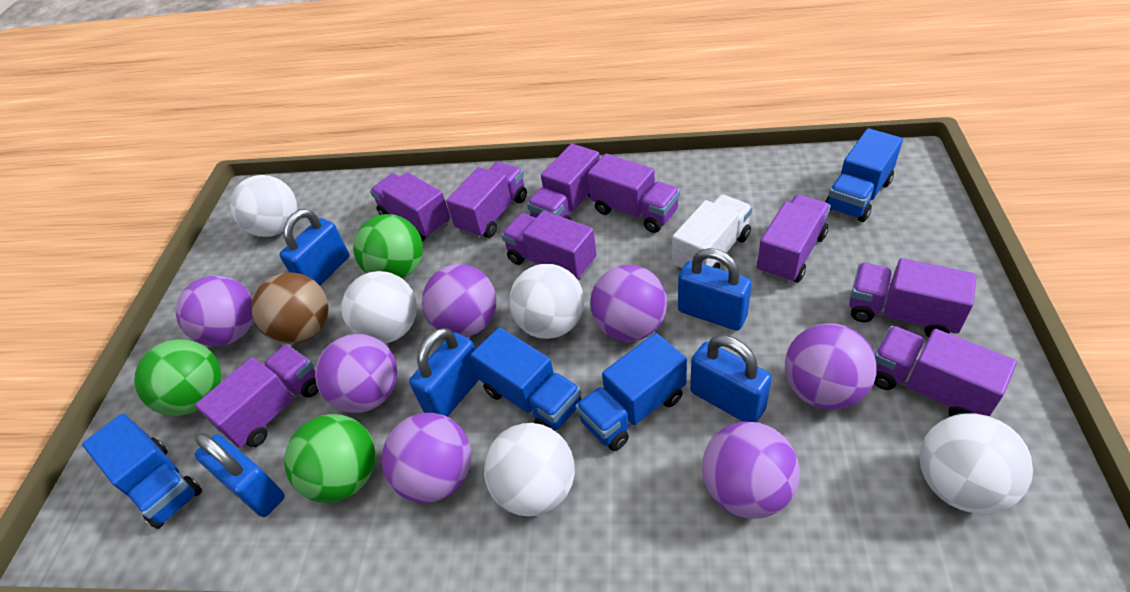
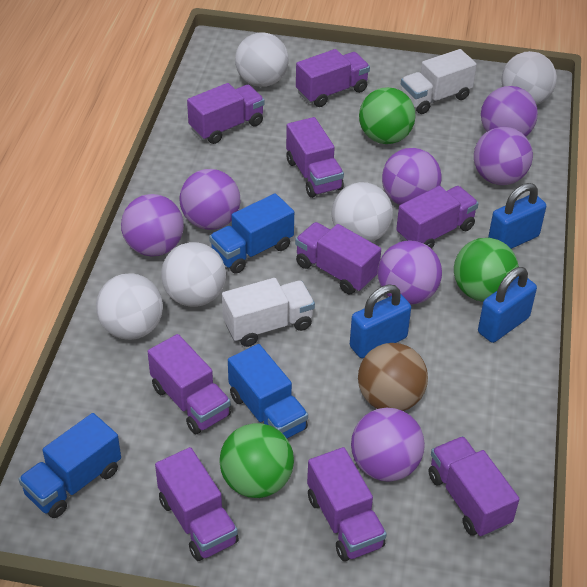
blue padlock: [195,433,285,517] [279,209,350,285] [409,328,479,417] [678,248,752,331] [690,335,772,422] = 5 -> [350,284,411,358] [478,267,537,343] [488,183,546,249] = 3
blue truck: [82,414,202,529] [470,327,582,431] [575,333,687,451] [825,128,903,222] = 4 -> [18,413,121,518] [209,194,294,274] [228,344,308,439] = 3
white truck: [672,195,752,271] = 1 -> [222,278,315,347] [401,49,477,114] = 2

